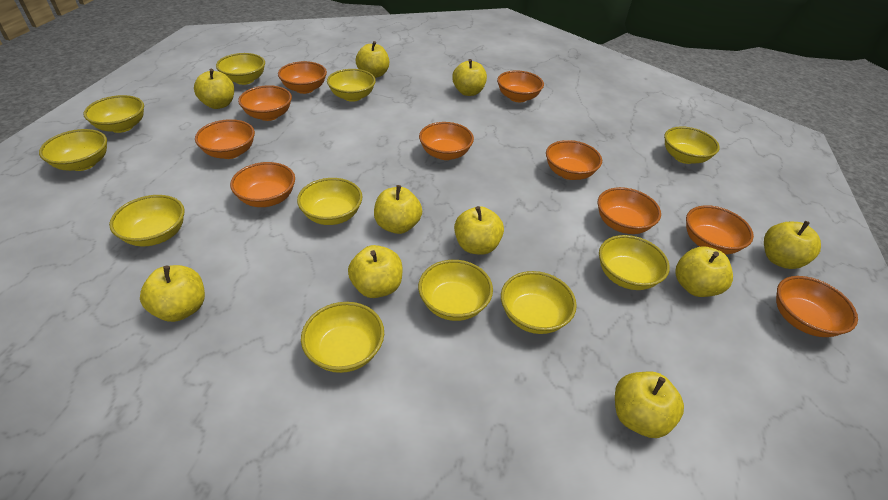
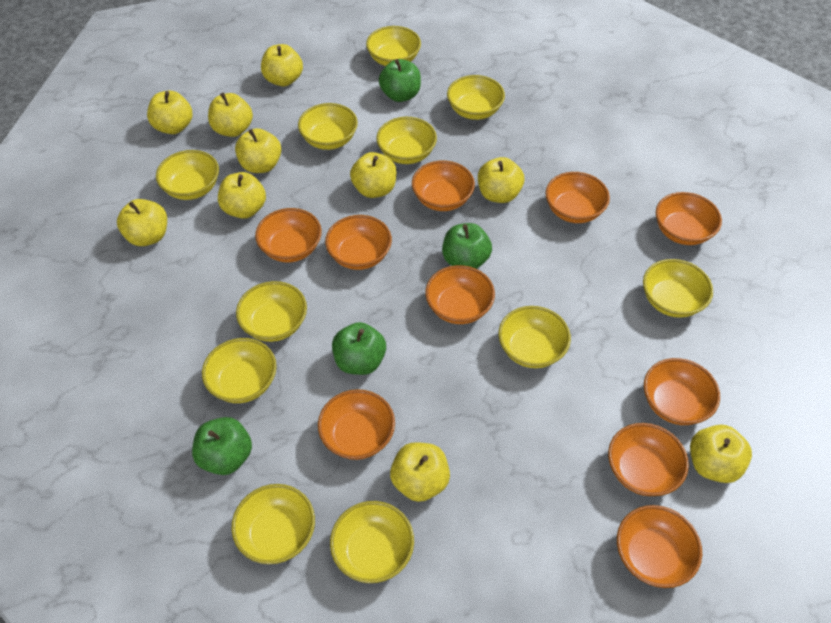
green apple: none = 0 -> [192,417,252,475] [332,322,386,375] [379,59,421,102] [442,223,492,269] = 4

